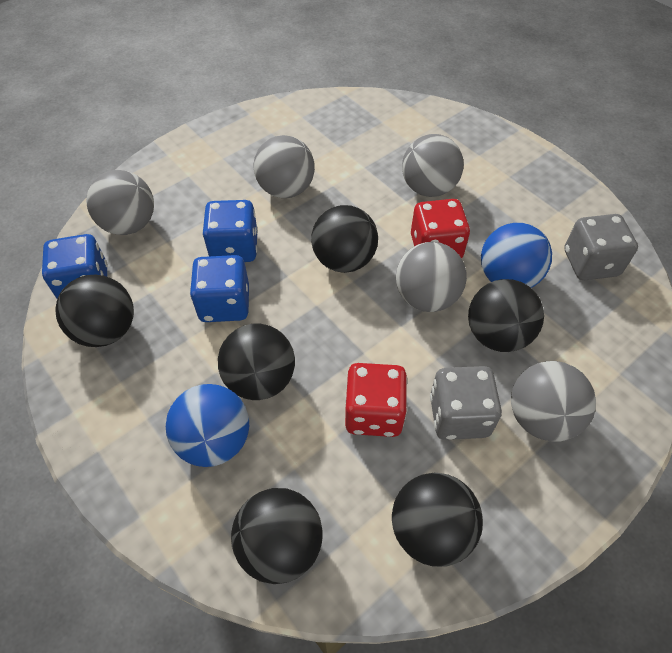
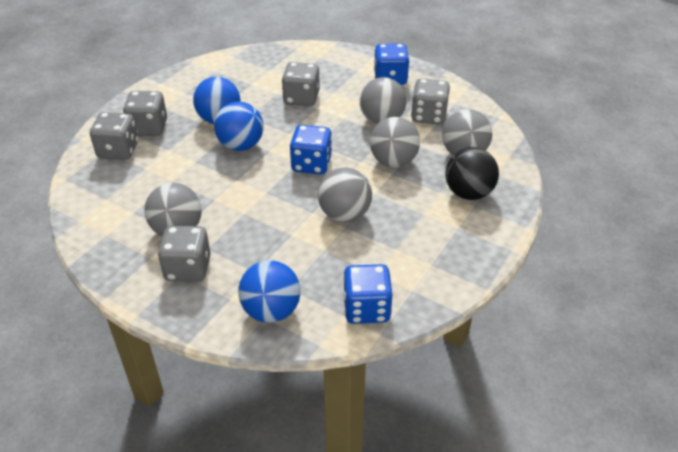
black ball: [55,275,134,347] [218,324,295,400] [231,488,323,584] [311,205,378,273] [392,473,483,567] [468,279,544,352] = 6 -> [445,147,499,200] = 1
blue ball: [166,384,249,467] [481,223,552,288] = 2 -> [193,77,241,124] [214,101,264,151] [238,260,301,323] = 3
grey dice: [430,366,502,440] [564,214,638,280] = 2 -> [90,112,138,160] [123,91,167,136] [158,226,211,282] [282,62,320,106] [411,78,450,125] = 5
red dice: [345,363,407,437] [411,199,470,259] = 2 -> none = 0

